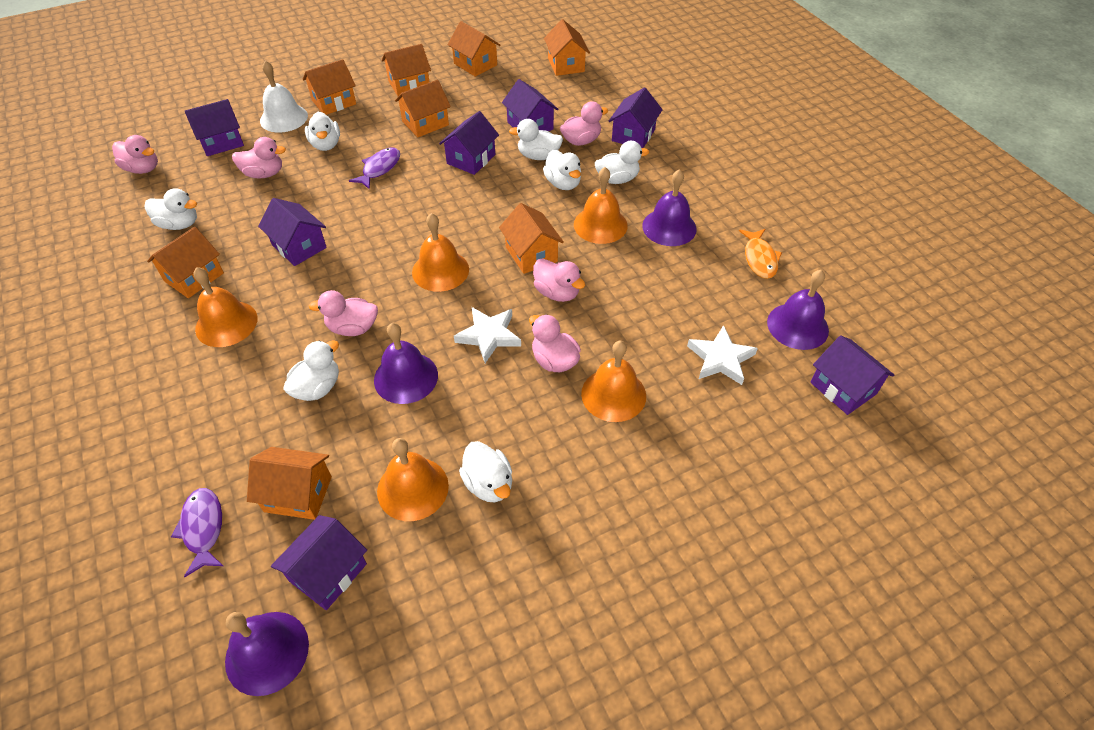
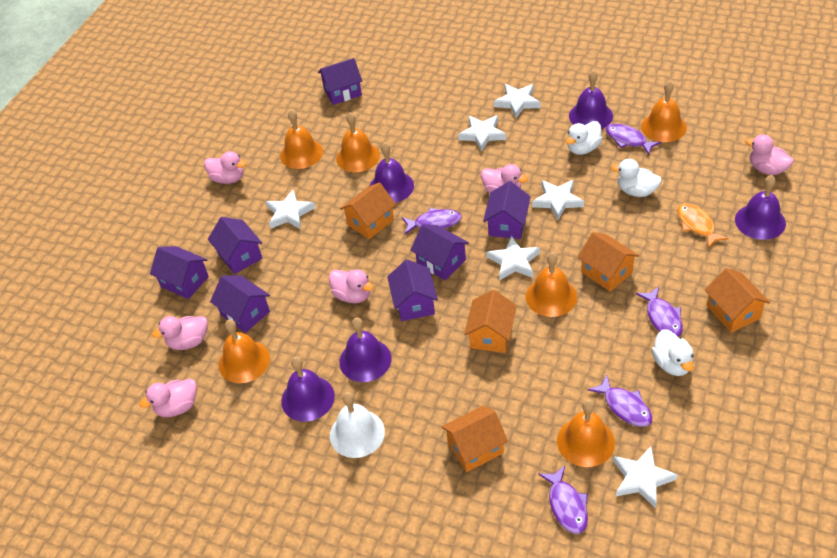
orange bell: [193,267,257,347] [377,438,449,521] [412,213,469,292] [574,167,628,244] [581,341,646,422] = 5 -> [219,319,270,383] [280,110,323,169] [336,113,380,172] [526,252,577,317] [557,399,615,467] [641,81,687,142] = 6
orange house: [147,227,224,298] [247,447,332,520] [303,59,356,115] [382,44,431,96] [395,80,451,137] [448,21,500,77] [499,203,564,274] [544,19,590,76] = 8 -> [340,182,396,239] [441,405,508,472] [464,290,517,353] [577,232,639,292] [705,268,770,333] = 5
purple bell: [225,612,309,696] [374,323,438,404] [642,169,697,246] [767,270,829,350] = 4 -> [281,357,335,422] [339,317,392,382] [370,142,414,203] [569,70,613,129] [735,175,786,240] = 5
purple fish: [171,488,223,577] [349,147,400,190] = 2 -> [402,208,462,234] [538,466,588,534] [588,375,652,427] [606,124,661,155] [636,287,683,337] = 5
white duck: [144,188,197,230] [283,340,339,401] [305,112,340,151] [459,441,512,502] [509,119,563,160] [543,150,581,190] [595,141,649,184] = 7 -> [566,121,602,155] [611,159,662,197] [652,329,694,376] = 3
white star: [454,307,521,363] [687,325,758,385] = 2 -> [266,190,315,229] [458,115,506,152] [486,235,540,281] [494,84,541,118] [532,180,584,220] [613,446,678,509] = 6

